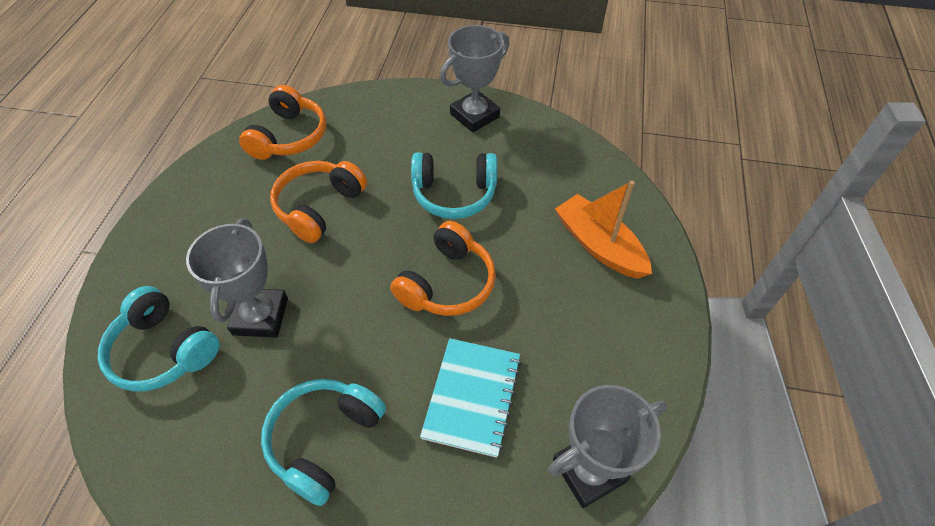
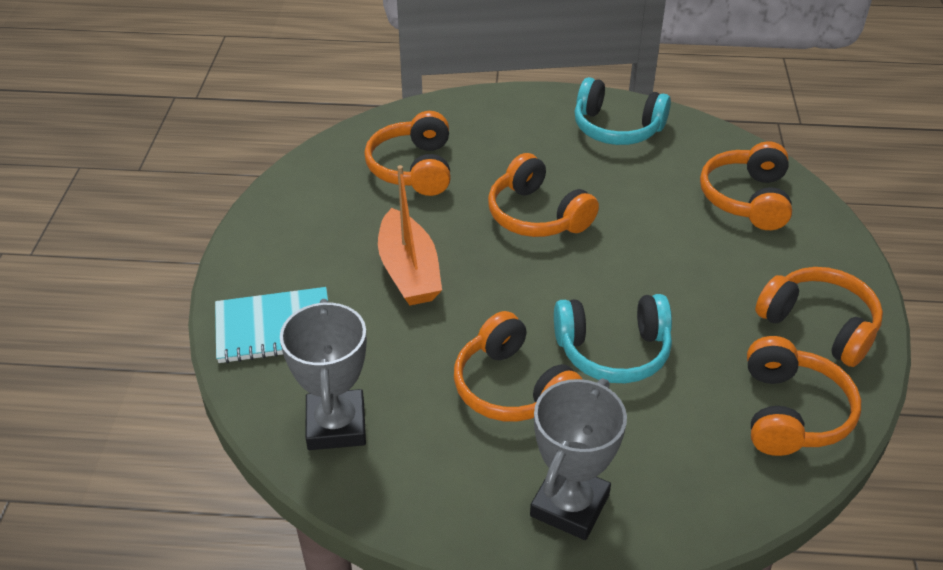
grey trophy: [186,218,288,338] [440,25,510,133] [548,385,667,508] = 3 -> [280,299,367,450] [530,378,627,540] = 2
orange headphones: [239,85,326,160] [270,161,367,243] [390,221,496,316] = 3 -> [364,111,451,196] [454,311,583,422] [488,153,599,237] [700,141,792,230] [747,336,861,456] [755,267,883,367] = 6
turquoise headphones: [97,286,220,391] [261,379,386,506] [411,152,497,219] = 3 -> [554,294,672,383] [574,77,671,145] = 2

